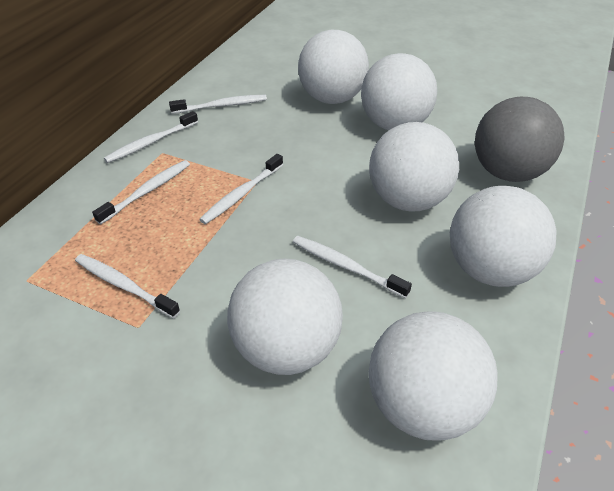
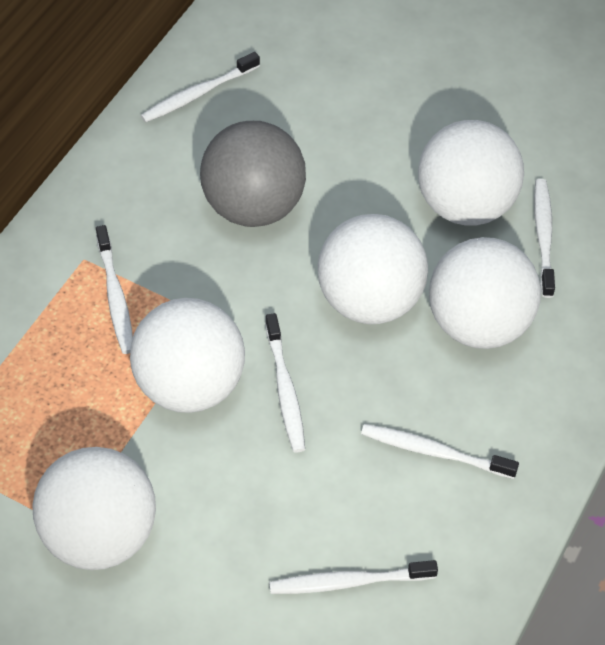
white ball: [227,258,343,375] [298,30,369,104] [361,53,437,130] [369,122,459,212] [369,311,498,441] [450,186,557,287] = 6 -> [32,447,156,570] [130,298,245,413] [318,214,428,324] [418,120,524,226] [429,237,541,349] = 5

